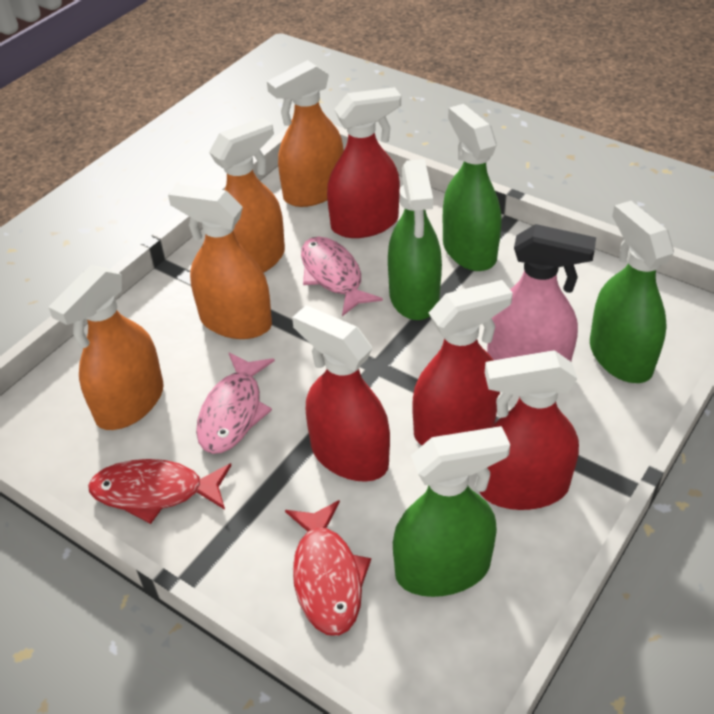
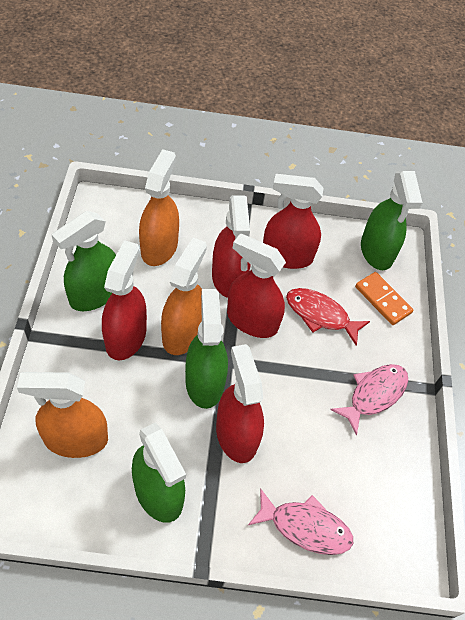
orange domino: none = 0 -> [355,272,413,325] = 1
orange spray bottle: [48,265,164,430] [168,184,272,339] [209,118,285,273] [267,60,344,207] = 4 -> [17,372,108,458] [139,149,179,266] [161,238,207,355] = 3
pink spray bottle: [487,224,596,361] = 1 -> none = 0
red fish: [88,459,232,524] [285,500,371,636] = 2 -> [286,288,370,346] = 1
red spray bottle: [292,305,390,482] [327,87,401,238] [413,280,513,445] [479,351,579,510] = 4 -> [102,240,147,361] [212,196,251,298] [216,344,264,463] [227,233,286,338] [263,174,324,269] = 5

